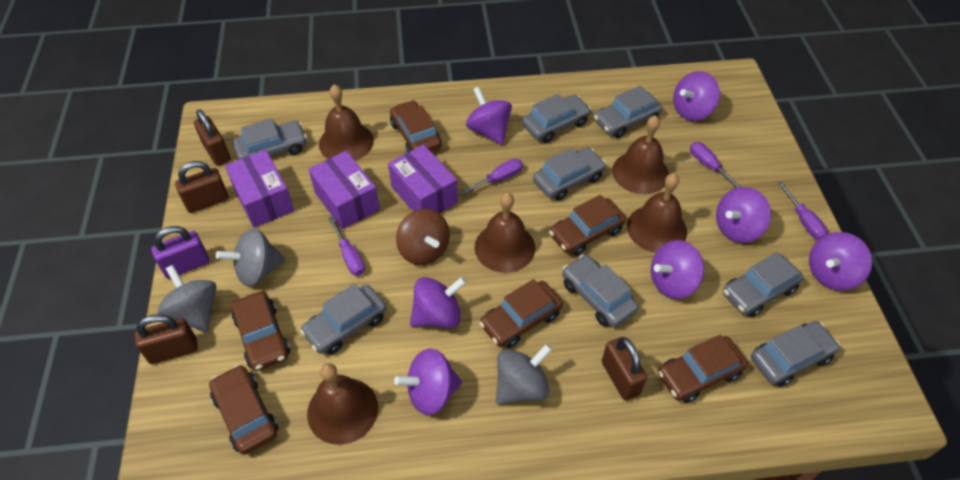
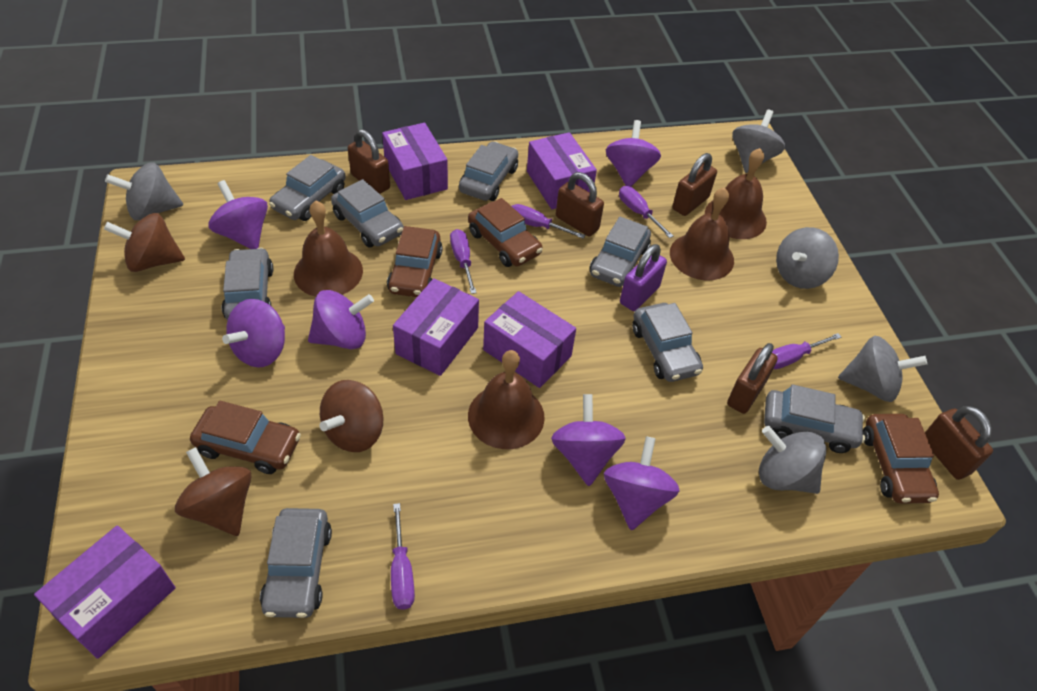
brown bell: [307,363,378,445] [319,84,374,161] [474,193,535,273] [612,115,669,194] [627,173,687,253] = 5 -> [294,201,363,297] [468,350,545,449] [670,187,734,280] [705,148,767,239] = 4
brown car: [209,365,278,455] [232,291,290,371] [390,100,442,152] [479,279,563,348] [549,195,626,256] [658,334,748,403] = 6 -> [190,401,301,474] [387,226,443,297] [468,198,542,267] [863,414,939,504] = 4
brown padlock: [135,314,198,364] [175,161,229,213] [194,109,231,166] [602,337,647,401] = 4 -> [348,129,390,194] [556,172,604,236] [672,153,717,216] [727,343,778,414] [925,406,993,480] = 5
brown spinning top: [396,209,450,265] = 1 -> [104,213,185,272] [175,447,252,536] [319,380,384,452] = 3
grey spinning top: [158,265,216,332] [216,228,285,287] [496,344,552,404] = 3 -> [105,162,183,220] [732,109,785,173] [759,426,826,494] [776,227,839,289] [838,336,927,402] = 5
purple box: [225,150,294,228] [308,151,380,229] [388,144,458,214] = 3 -> [34,525,176,659] [382,123,448,200] [393,278,479,376] [483,291,576,388] [527,132,597,209] = 5
purple screwdriver: [328,217,365,276] [460,159,523,195] [690,142,741,188] [778,182,828,240] = 4 -> [391,503,415,610] [450,229,477,294] [512,204,585,239] [619,186,674,238] [772,333,841,369] = 5
purple spinning top: [394,348,462,415] [410,277,467,328] [466,87,512,145] [651,240,704,299] [673,71,720,121] [716,187,771,243] [809,232,872,291] = 7 -> [209,180,268,249] [222,299,285,368] [308,290,374,350] [551,394,626,486] [604,436,680,530] [606,120,661,187] = 6

